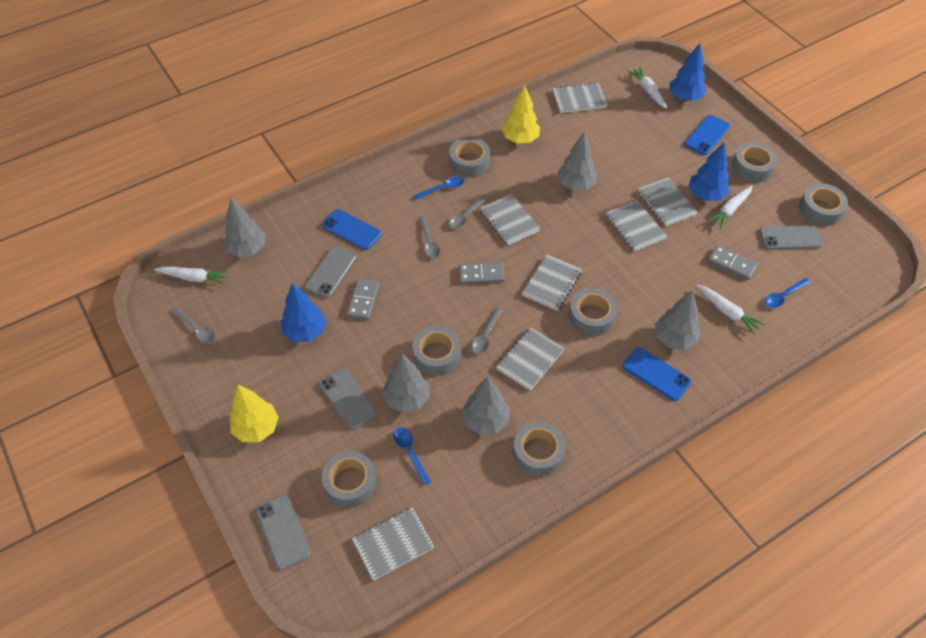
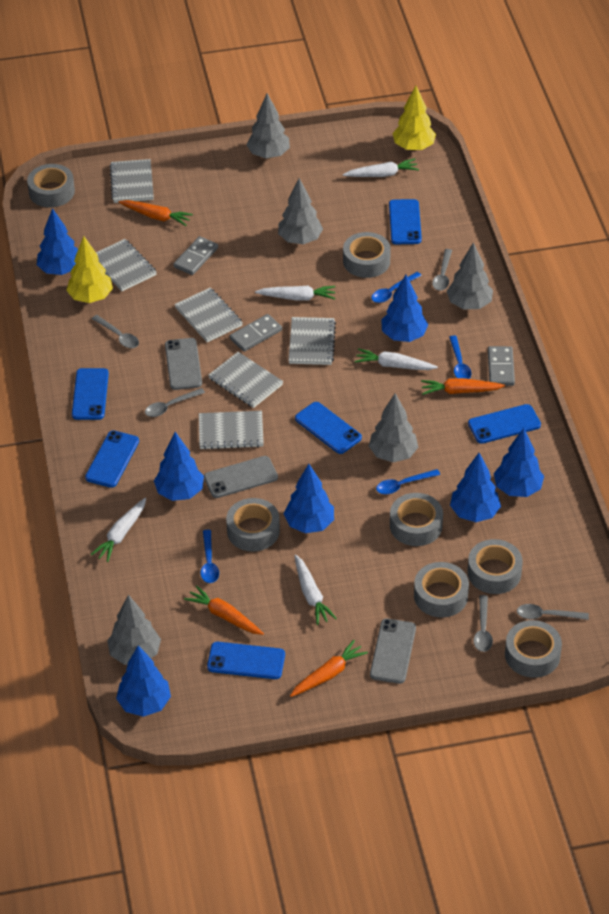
blue phone: [322,209,381,250] [623,347,691,401] [685,115,730,155] = 3 -> [72,368,109,420] [85,430,139,488] [207,642,285,679] [295,402,362,454] [389,199,422,244] [468,404,541,444] = 6
blue spoon: [394,427,431,485] [413,176,465,200] [765,278,810,308] = 3 -> [200,530,219,583] [371,272,422,303] [376,469,440,494] [449,335,471,379] = 4
blue tree: [281,283,326,342] [670,43,707,101] [689,142,730,201] = 3 -> [37,208,78,275] [116,645,171,717] [154,432,204,501] [284,464,334,533] [381,275,428,342] [450,453,501,522] [494,428,544,497] = 7
grey notebook: [352,507,434,581] [481,194,540,245] [496,327,565,391] [522,255,582,311] [553,82,607,113] [606,200,667,251] [638,177,698,227] = 7 -> [96,239,157,291] [109,159,154,203] [174,288,243,342] [199,411,264,450] [208,352,283,408] [288,317,336,365] = 6
grey phone: [256,495,311,570] [305,246,356,298] [319,369,377,430] [759,225,823,250] = 4 -> [165,338,202,390] [204,456,278,498] [370,618,416,684] = 3
grey spoon: [172,307,215,343] [419,216,440,258] [449,195,488,228] [471,307,503,354] = 4 -> [92,315,139,348] [145,388,205,417] [432,249,452,291] [473,595,493,652] [517,604,589,620] = 5
orange carrot: none = 0 -> [119,200,193,226] [184,585,264,635] [290,640,368,697] [421,378,505,395] = 4
white carrot: [154,267,229,285] [628,67,667,109] [696,285,765,335] [707,185,753,229] = 4 -> [91,498,146,562] [255,286,335,300] [294,554,337,625] [343,158,419,177] [355,348,438,370] = 5

